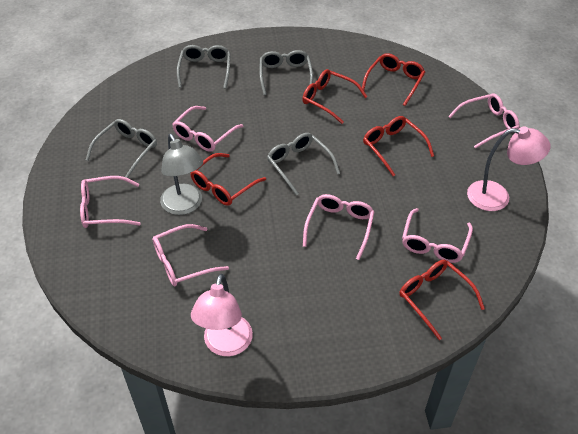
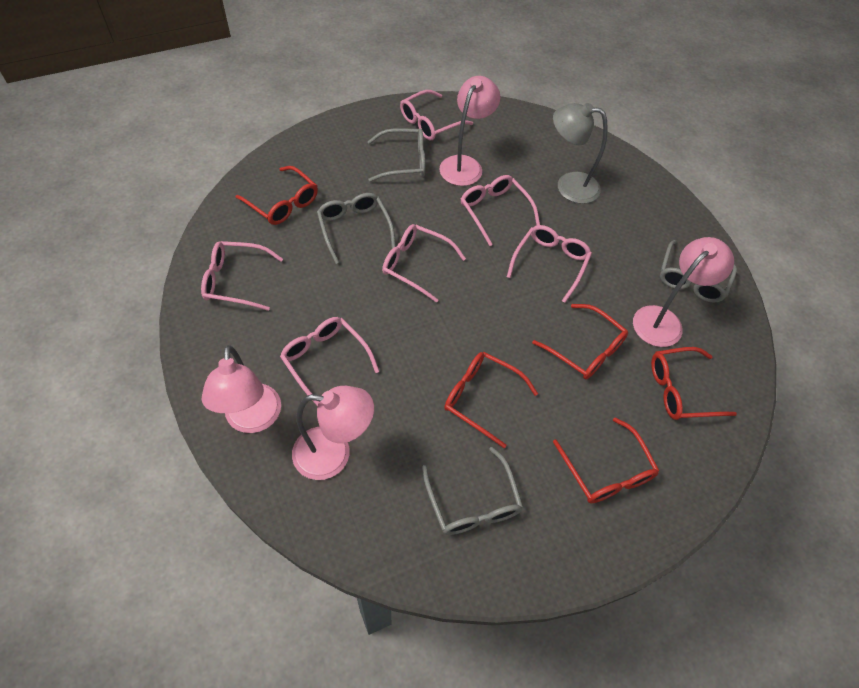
pink lamp: [191,274,253,356] [467,126,551,211] = 2 -> [202,345,281,433] [292,386,374,480] [439,76,500,186] [633,237,734,347] = 4

